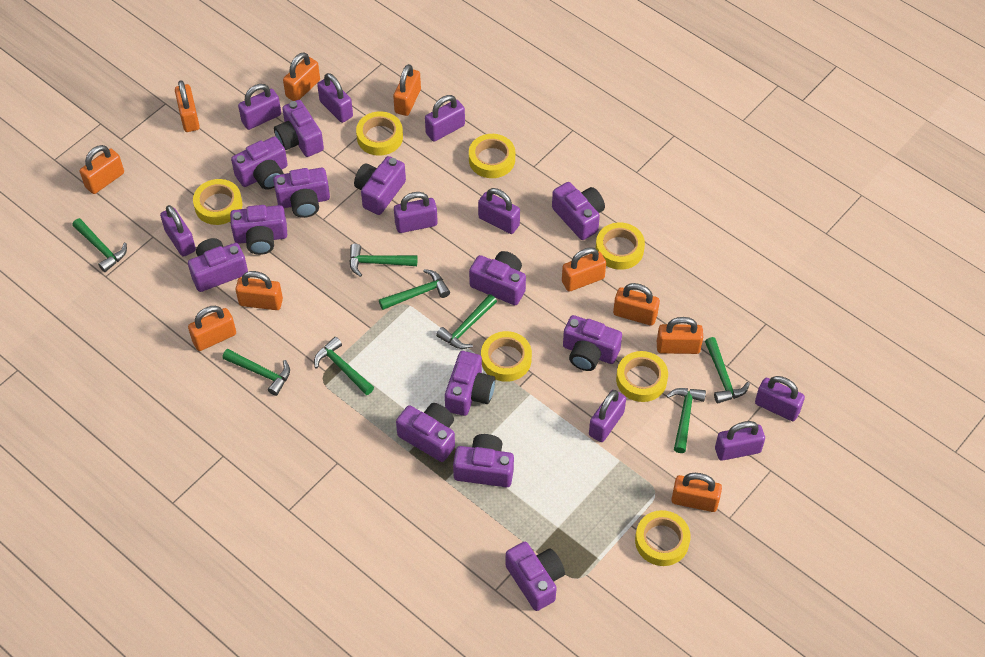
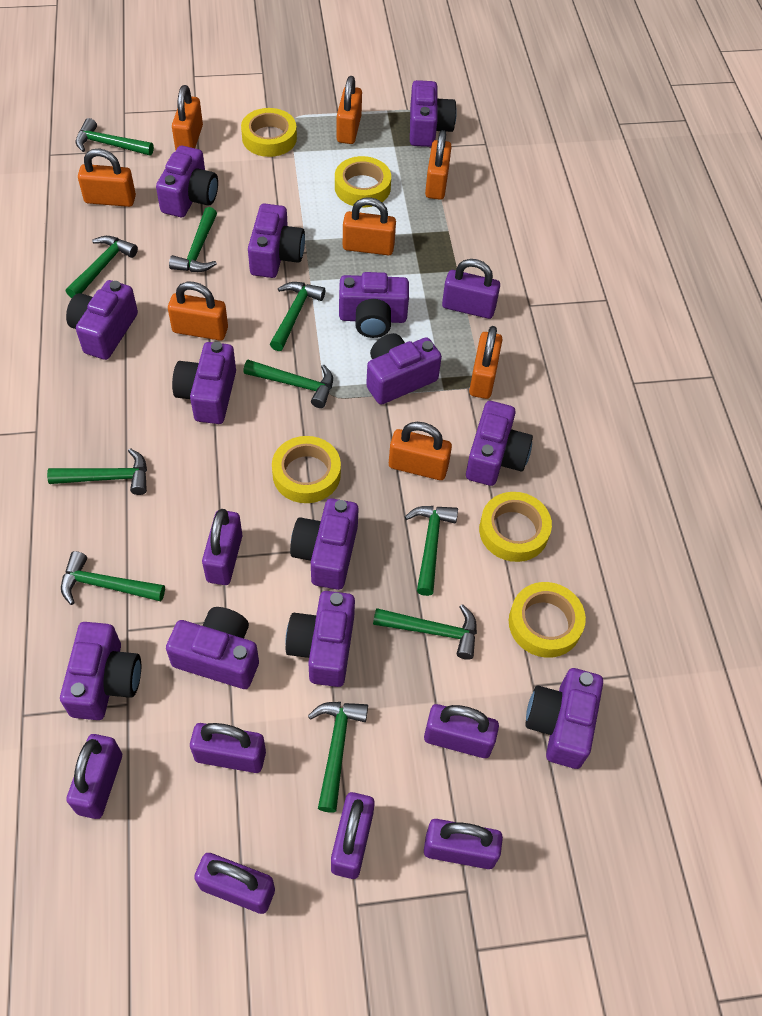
green hammer: [72,218,127,272] [222,349,290,396] [314,337,374,395] [349,244,417,277] [379,269,450,310] [436,294,497,349] [666,388,706,453] [705,337,750,404] = 8 -> [47,448,147,495] [61,551,165,605] [66,236,138,298] [76,118,154,156] [169,207,217,272] [243,360,333,408] [270,282,325,351] [308,702,368,813] [373,604,477,660] [405,506,458,596] = 10
orange padlock: [80,145,124,194] [175,80,200,132] [188,306,236,351] [236,271,283,310] [283,52,320,101] [393,64,421,116] [562,247,606,292] [613,283,660,326] [657,317,703,354] [671,473,722,512] = 10 -> [78,148,136,207] [168,282,228,341] [172,85,203,150] [337,76,362,144] [343,197,396,255] [389,422,452,480] [425,130,452,200] [469,326,502,399] = 8
purple padlock: [160,205,196,257] [238,84,281,130] [317,73,353,123] [394,192,438,233] [425,95,465,142] [478,188,520,234] [589,390,626,442] [715,421,765,461] [755,376,805,421] = 9 -> [66,734,122,819] [190,723,266,773] [194,853,275,914] [202,509,242,585] [331,792,375,879] [424,704,499,758] [424,819,503,869] [442,259,500,319] = 8
yellow tape: [193,179,242,225] [356,111,403,156] [469,134,515,178] [481,331,532,382] [596,222,645,270] [616,351,668,402] [635,510,691,566] = 7 -> [241,108,297,157] [272,436,341,503] [335,156,391,207] [479,492,552,562] [509,582,586,658] = 5

